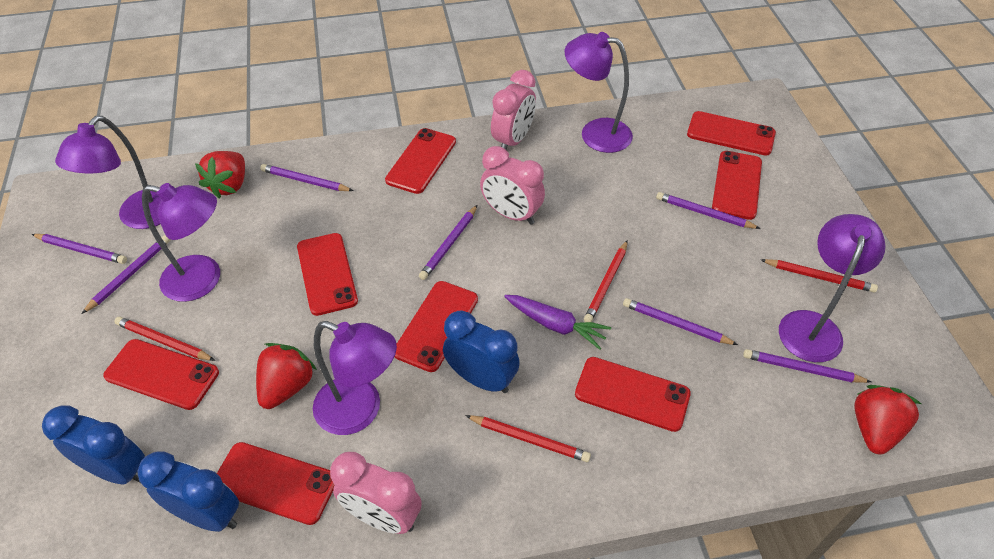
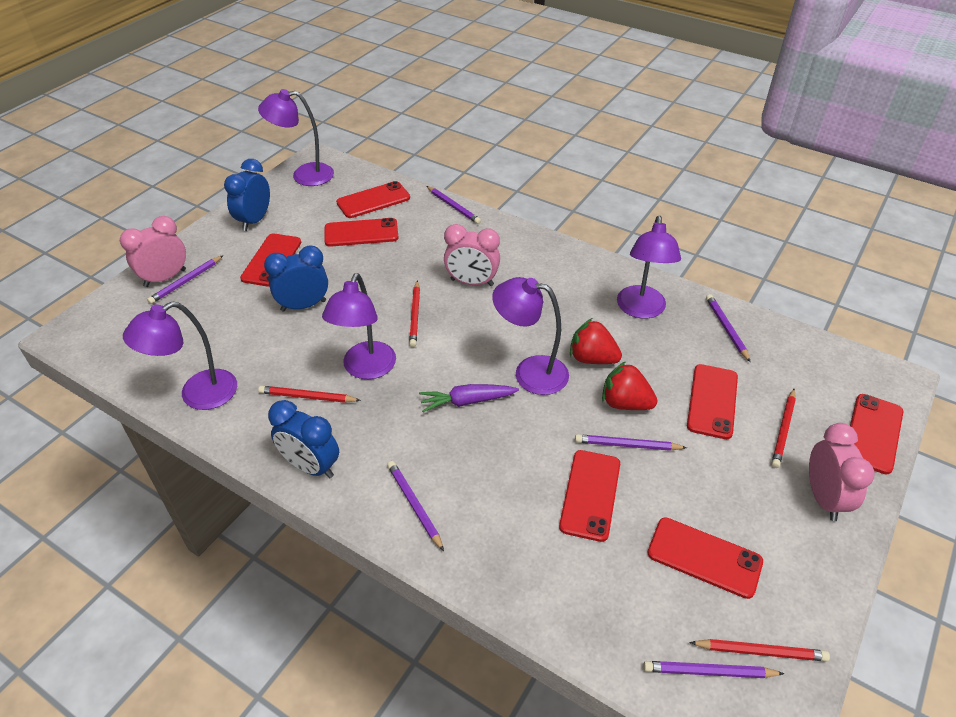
purple pencil: [32,234,127,264] [82,235,170,314] [260,164,353,191] [419,205,477,280] [623,298,738,345] [656,192,761,229] [743,349,871,383] = 7 -> [147,255,224,304] [387,461,444,551] [427,186,481,224] [575,434,687,451] [643,661,785,678] [706,294,751,362] = 6
red phone: [103,339,219,410] [217,442,335,525] [297,233,358,316] [385,128,456,194] [394,281,478,372] [575,357,691,432] [687,111,776,155] [712,151,762,220] = 8 -> [240,234,301,287] [324,218,399,247] [336,181,410,218] [559,450,620,542] [648,517,763,599] [687,364,738,439] [850,394,903,474] = 7
red strawberry: [195,151,245,199] [256,343,317,409] [854,385,921,454] = 3 -> [570,318,622,364] [602,361,658,410] = 2

